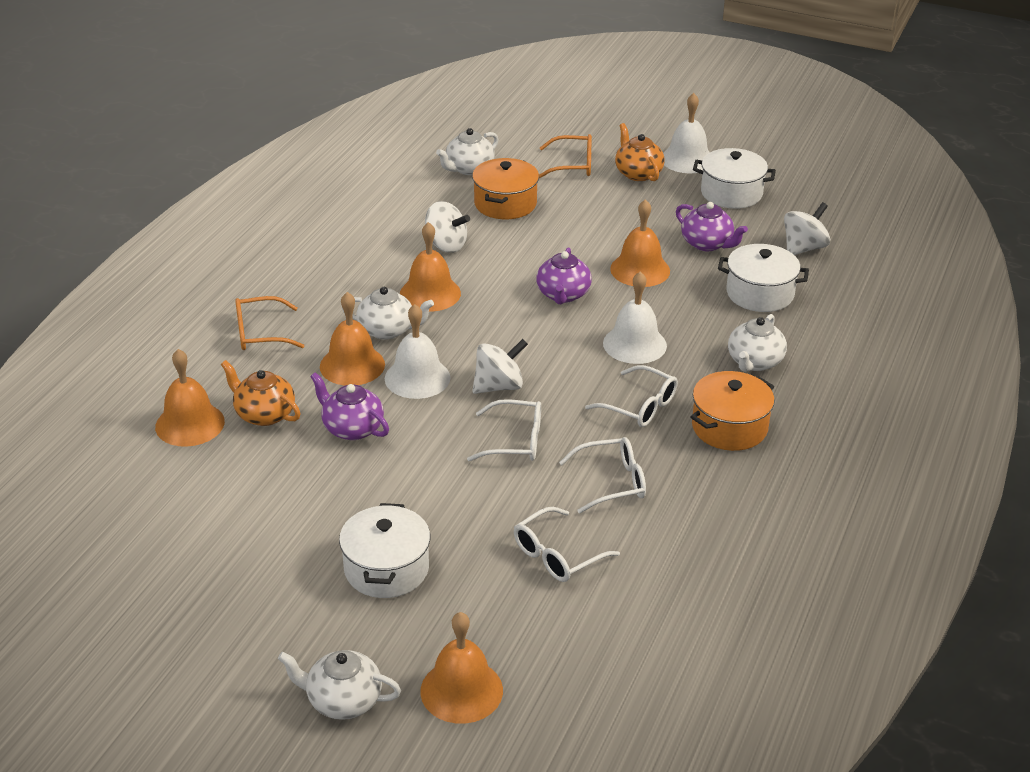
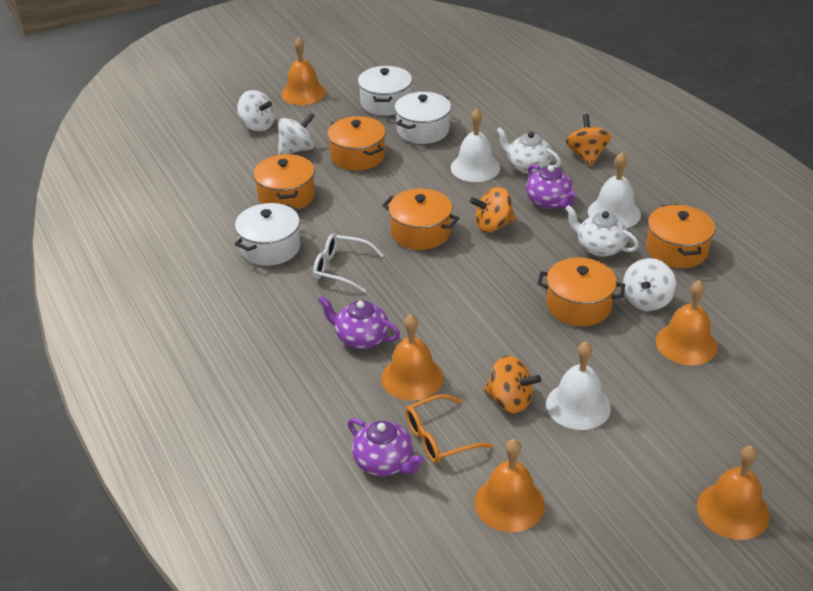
orange glasses: [235,296,304,350] [539,134,592,178] = 2 -> [405,394,493,464] = 1
orange pot: [472,158,539,219] [690,371,775,451] = 2 -> [253,154,315,209] [327,116,386,171] [382,188,459,250] [537,258,625,326] [646,204,715,268] = 5
orange spinning top: none = 0 -> [469,187,516,233] [484,356,541,414] [566,114,611,167] = 3
orange teapot: [221,360,301,426] [615,123,665,181] = 2 -> none = 0
white glasses: [467,399,541,461] [514,507,620,582] [559,437,646,513] [585,365,678,427] = 4 -> [313,234,384,293] = 1
white teapot: [278,650,401,720] [342,287,434,340] [436,128,499,175] [728,314,787,372] = 4 -> [496,127,561,174] [565,205,639,257] = 2

